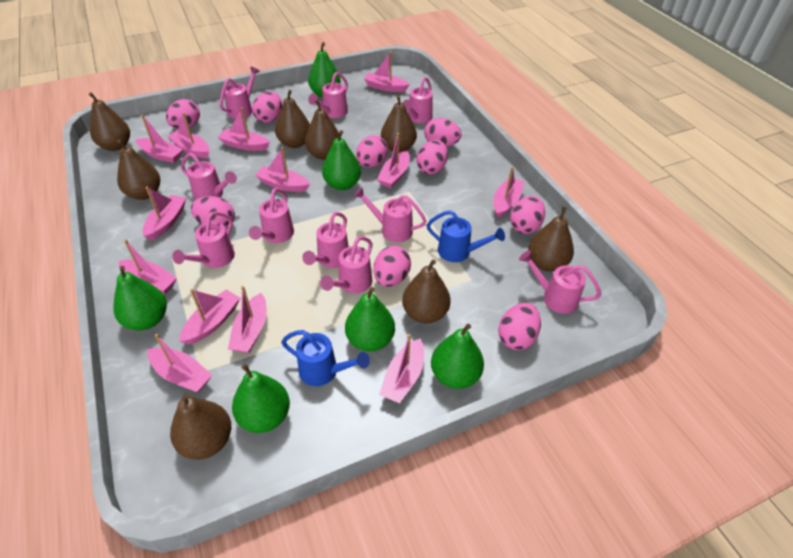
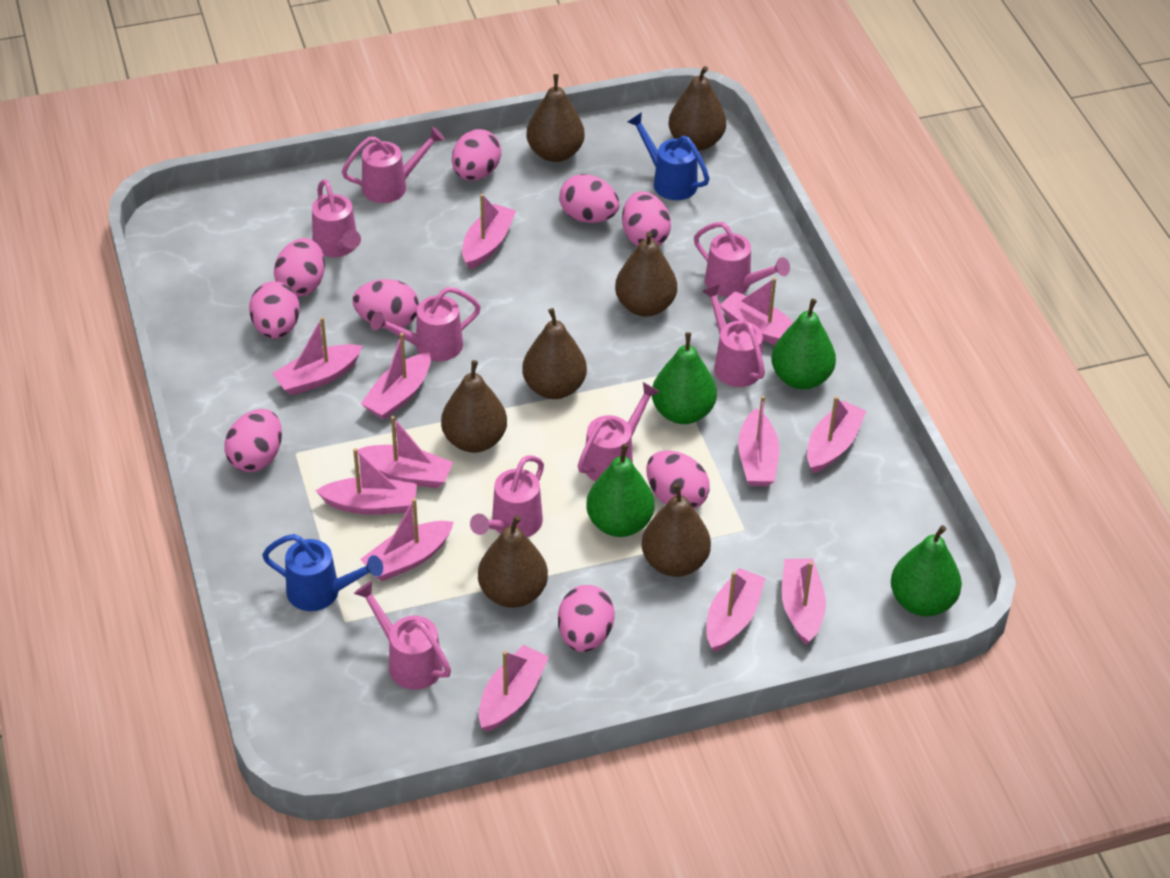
brown pear: [89,92,130,151] [117,139,160,200] [170,393,231,460] [275,90,310,148] [305,100,339,160] [381,95,417,153] [402,260,451,323] [528,207,574,272] = 8 -> [441,360,507,453] [478,515,548,608] [522,308,587,399] [527,74,585,162] [615,232,677,317] [642,483,711,577] [669,66,726,151] = 7
green pear: [113,266,167,330] [232,364,290,433] [308,42,341,97] [322,130,361,190] [345,287,395,352] [431,324,484,389] = 6 -> [586,444,654,537] [652,332,717,424] [771,299,836,390] [891,525,962,616] = 4
pink boat: [119,239,177,294] [135,114,183,163] [143,187,186,241] [147,334,212,393] [168,112,209,158] [179,289,240,345] [218,108,270,151] [228,286,267,353] [255,147,310,192] [364,52,410,92] [377,133,410,188] [379,334,424,403] [493,167,524,218] = 13 -> [272,317,363,395] [316,448,417,515] [357,416,453,489] [360,498,454,581] [361,333,431,420] [462,194,516,269] [479,645,549,732] [707,568,766,652] [720,278,793,345] [738,396,779,486] [782,558,826,645] [807,396,866,473] = 12
pink watering can: [172,211,235,268] [181,153,237,200] [220,66,260,119] [249,188,294,243] [302,212,349,268] [308,72,348,118] [320,236,373,293] [354,187,426,242] [403,77,433,123] [519,250,601,314] = 10 -> [312,179,361,257] [341,127,445,203] [354,581,451,690] [370,287,481,361] [470,455,544,537] [578,382,660,481] [694,222,790,297] [702,285,765,387] = 8

